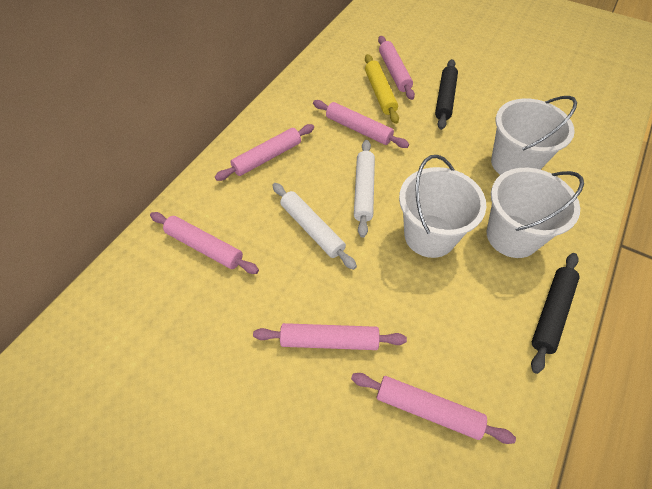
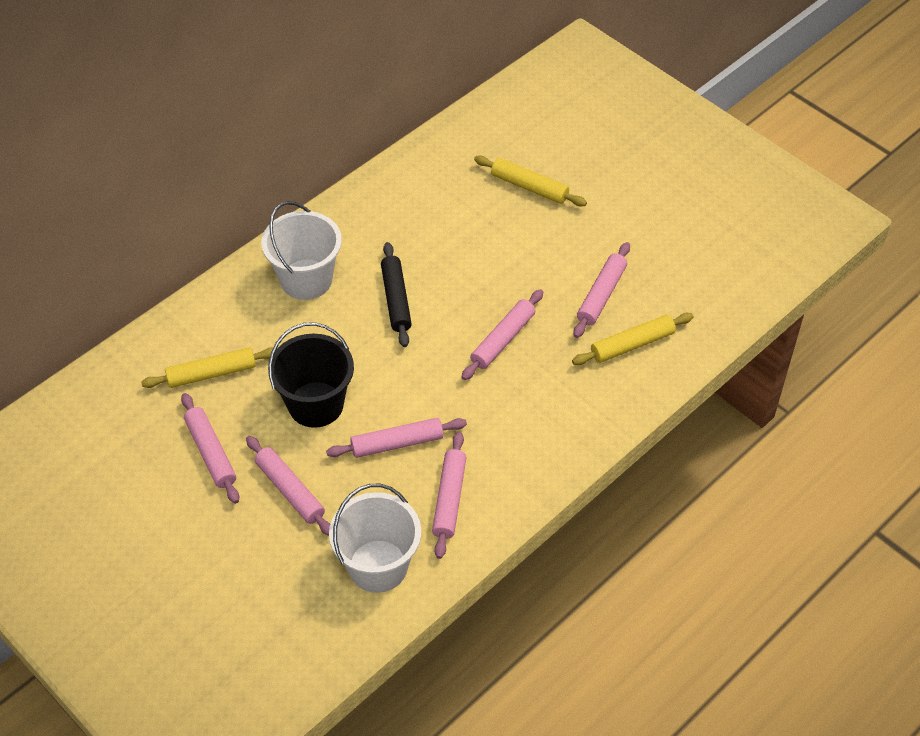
black bucket: none = 0 -> [268,322,354,428] = 1
black rolling pin: [435,59,458,130] [531,253,580,374] = 2 -> [381,242,412,347] = 1
white bucket: [399,155,486,258] [487,168,584,258] [491,96,577,175] = 3 -> [261,201,342,300] [329,484,421,593] = 2
white rolling pin: [272,183,357,270] [354,140,375,238] = 2 -> none = 0
yellow rolling pin: [365,54,399,124] = 1 -> [141,347,273,388] [474,156,587,206] [572,313,693,365] = 3

